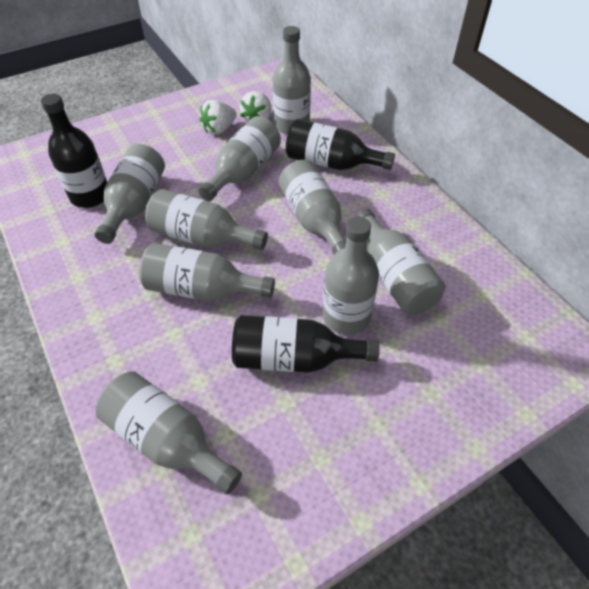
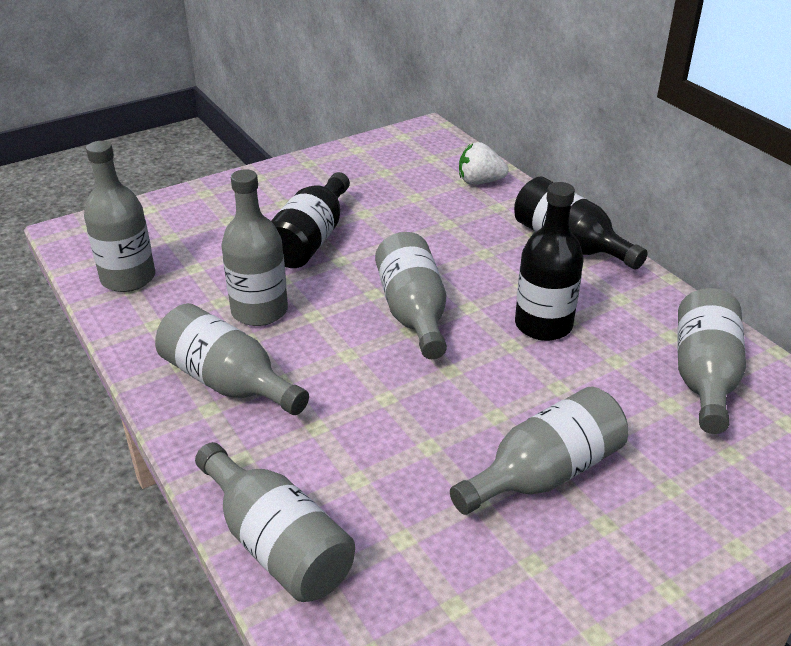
grey bottle: [95,144,165,244] [96,371,242,495] [139,243,275,301] [145,189,268,250] [198,116,281,201] [273,26,311,135] [279,160,346,255] [323,216,379,335] [356,208,445,315] = 9 -> [84,141,155,292] [155,303,309,415] [195,442,355,602] [221,169,288,326] [375,232,447,359] [450,387,628,515] [678,288,746,434] = 7
white strawberry: [199,100,237,135] [240,91,271,122] = 2 -> [459,142,509,185] = 1

